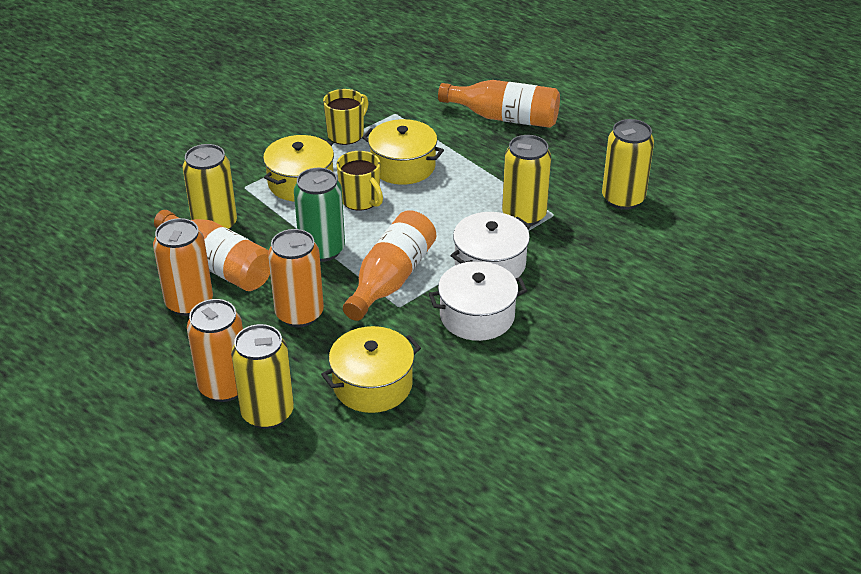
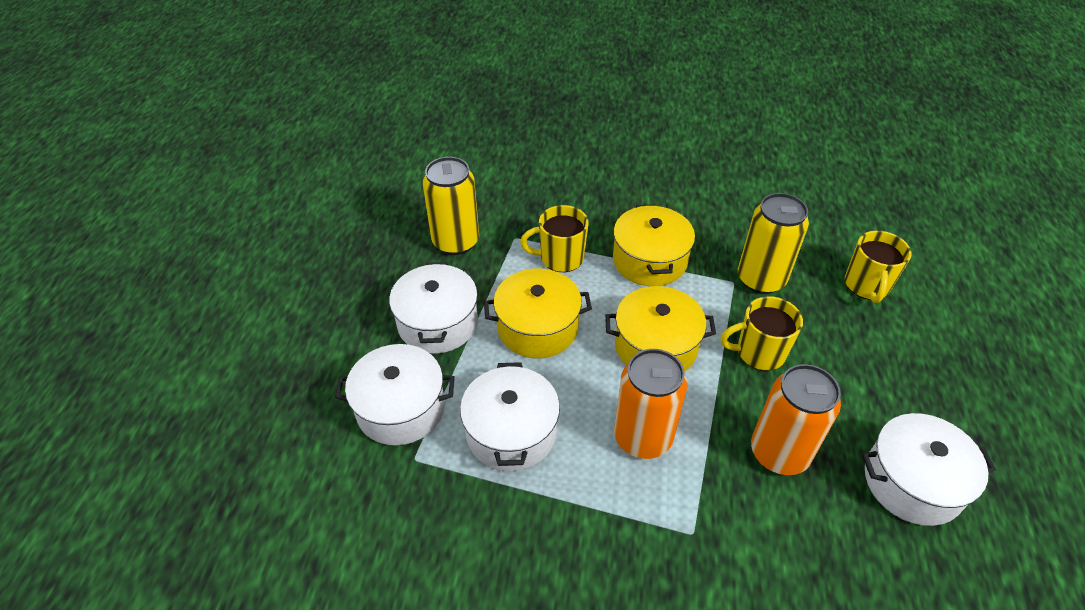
green can: [294,168,345,262] = 1 -> none = 0
orange bottle: [154,210,270,291] [343,210,436,321] [438,80,560,128] = 3 -> none = 0
orange can: [153,218,213,316] [187,299,243,402] [268,229,324,327] = 3 -> [614,349,687,459] [751,364,841,475] = 2
white pot: [429,261,527,341] [450,212,531,278] = 2 -> [335,344,455,445] [389,262,478,354] [460,362,560,471] [862,413,996,526] = 4
yellow can: [183,144,237,230] [231,324,294,429] [502,135,551,226] [602,119,654,210] = 4 -> [423,157,479,255] [738,193,809,294] = 2
yellow mug: [323,89,369,145] [336,151,383,210] = 2 -> [520,205,588,272] [720,296,803,371] [845,231,911,303] = 3

